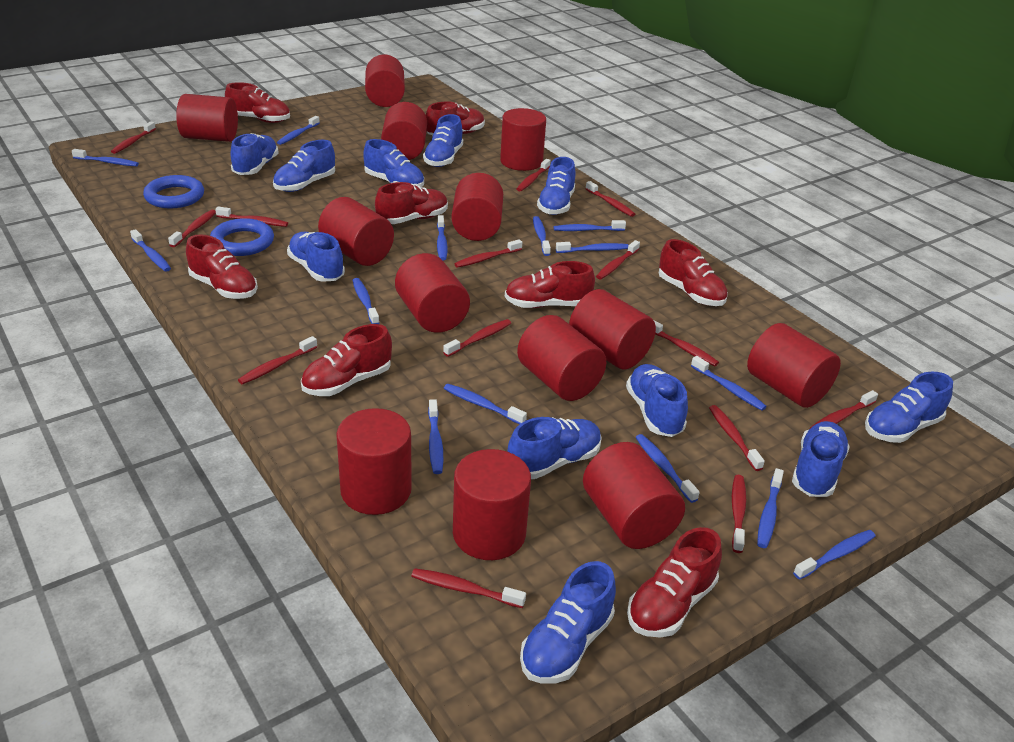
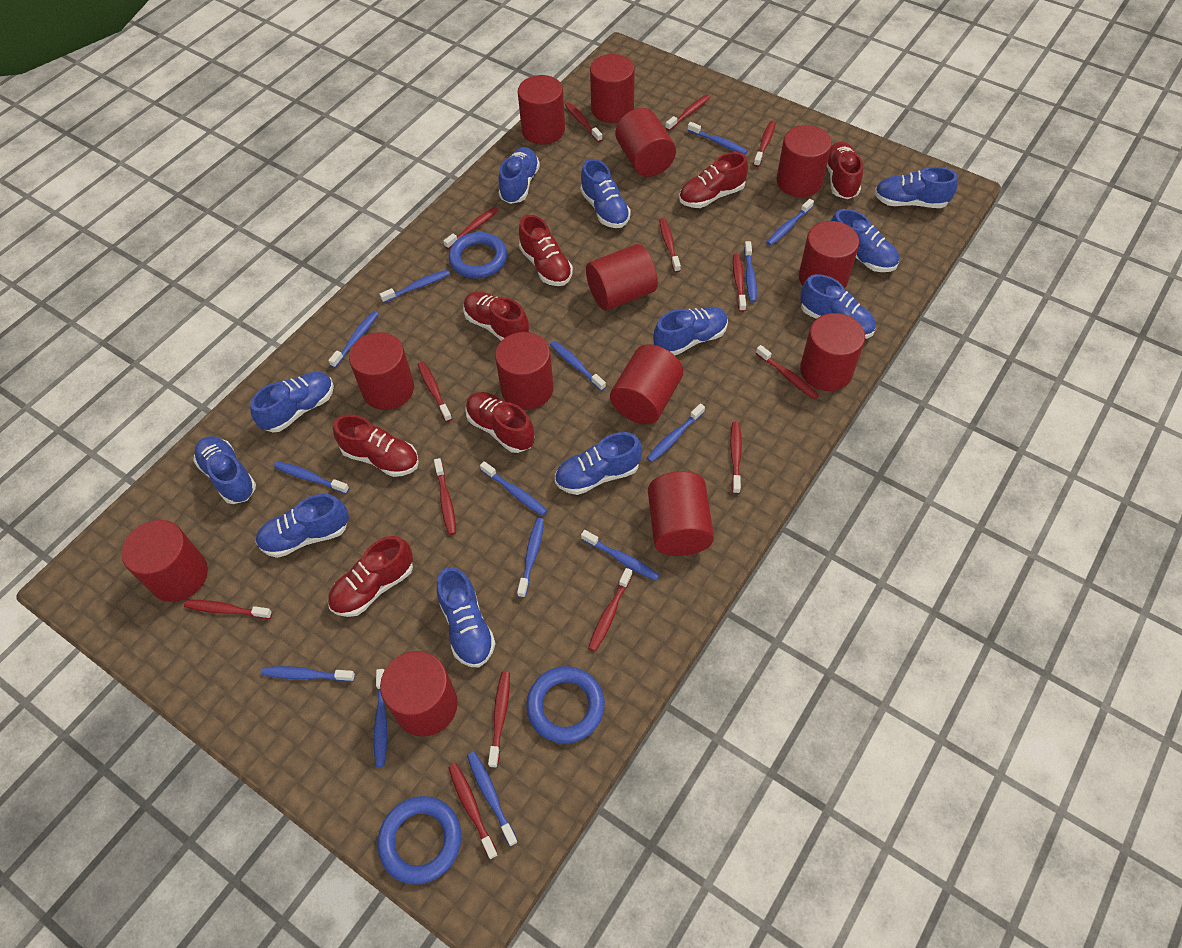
blue ring: [143,175,204,208] [210,218,274,256] = 2 -> [377,796,461,885] [449,232,507,279] [526,666,605,743] = 3
red shoe: [186,234,258,299] [225,82,290,123] [301,324,392,396] [375,182,448,224] [426,101,485,135] [505,261,595,308] [627,527,722,638] [659,239,728,306] = 8 -> [328,536,413,617] [333,415,419,477] [463,291,529,341] [465,392,535,453] [519,215,573,286] [679,152,748,208] [827,141,863,199] = 7

